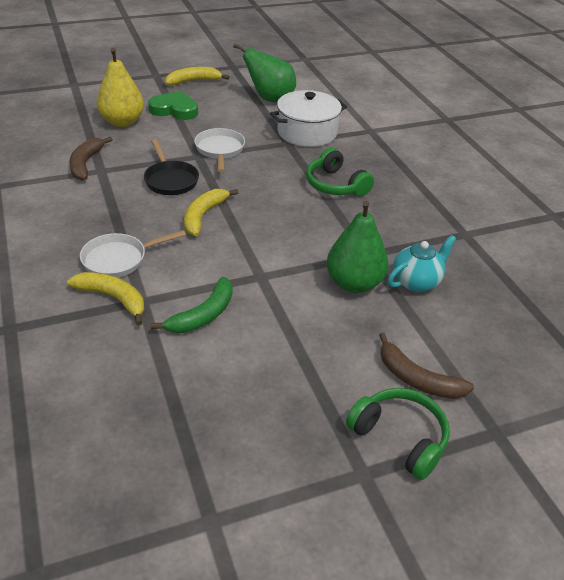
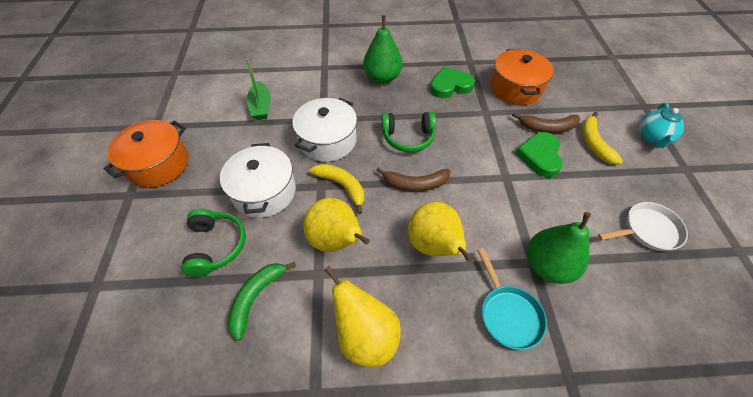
black pan: [144,139,199,195] = 1 -> none = 0
green boat: none = 0 -> [246,58,271,120] = 1
green heart: [148,91,198,120] = 1 -> [430,67,475,98] [515,132,563,177] = 2
orange pot: none = 0 -> [104,120,189,188] [490,49,554,105] = 2
turquoise pan: none = 0 -> [477,248,547,350] = 1
white pan: [80,230,186,278] [194,128,245,172] = 2 -> [598,202,688,251] = 1
white pot: [270,90,347,147] = 1 -> [220,143,296,218] [292,98,357,162] = 2
yellow banana: [67,272,144,326] [165,67,229,86] [184,189,238,236] = 3 -> [309,163,364,214] [582,112,623,164] = 2
yellow pear: [97,48,144,127] = 1 -> [303,198,370,252] [324,266,401,367] [408,202,473,262] = 3

